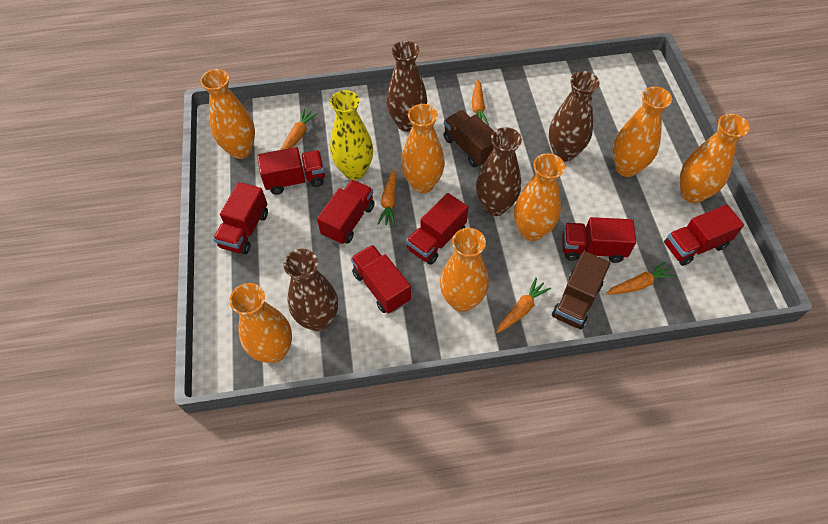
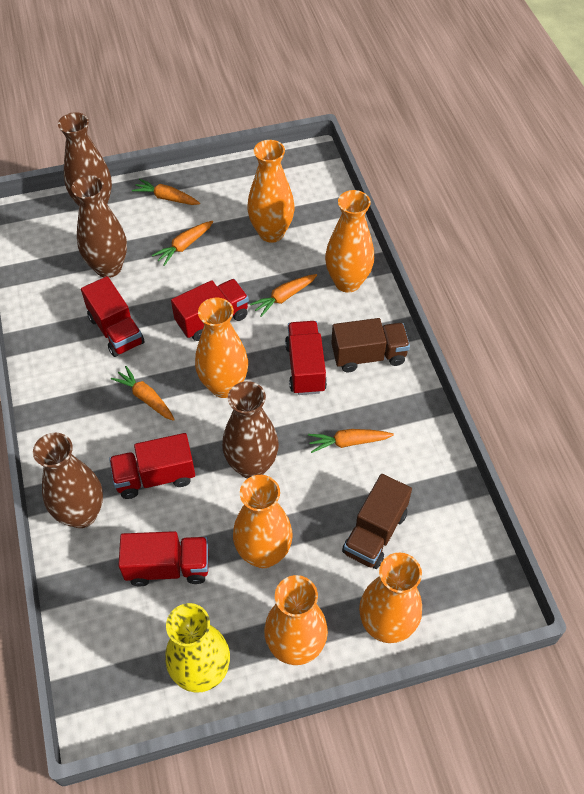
orange vase: [200,69,255,159] [229,283,292,363] [401,104,445,193] [440,228,489,312] [514,153,565,241] [613,87,672,177] [680,114,750,203] = 7 -> [195,298,248,398] [233,475,293,568] [247,140,295,243] [264,575,328,665] [325,190,374,293] [359,553,422,643] = 6
red truck: [213,182,268,254] [257,147,325,195] [317,180,375,244] [351,245,411,314] [406,193,468,265] [562,217,636,263] [664,205,744,266] = 7 -> [81,276,144,357] [109,433,195,499] [118,531,208,586] [171,279,249,341] [285,321,327,395] = 5

